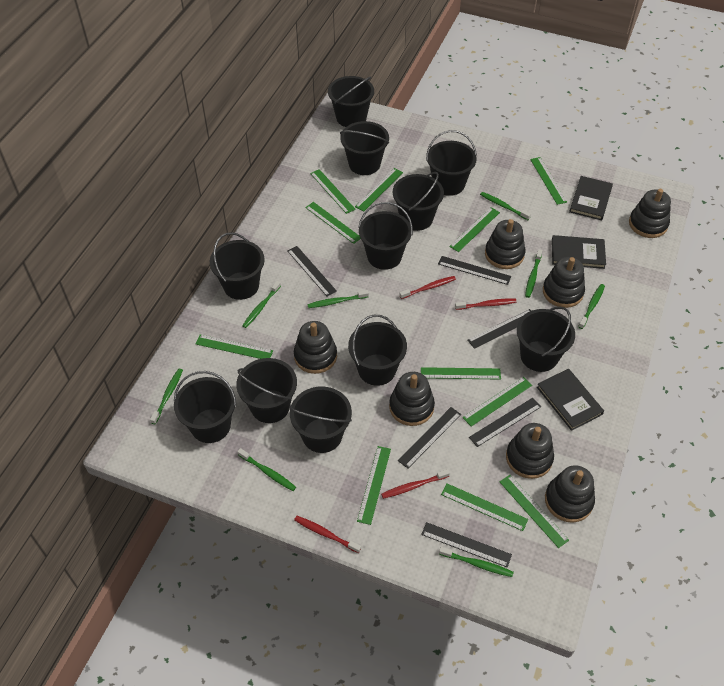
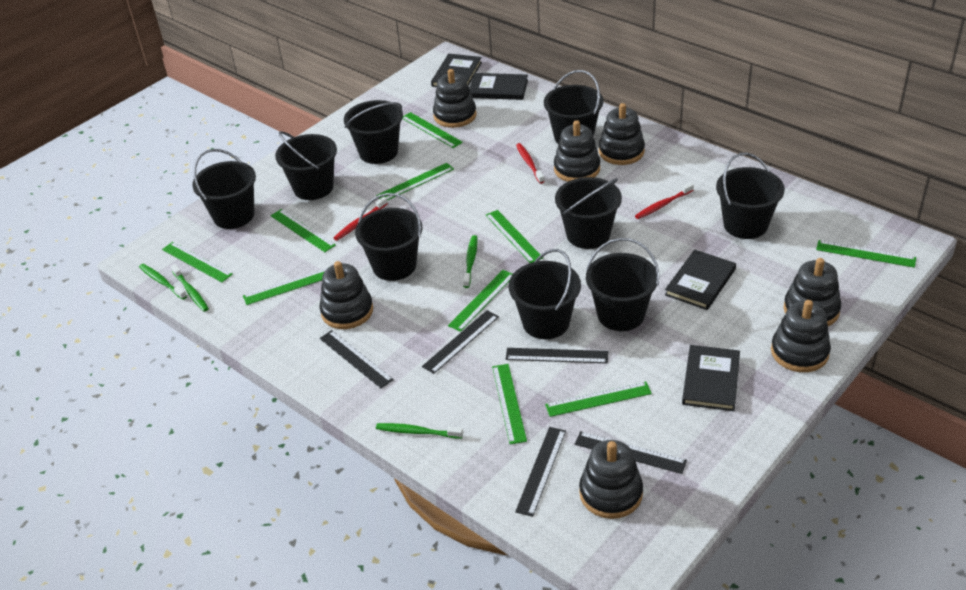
black book: [537,369,604,431] [552,235,606,269] [569,176,613,221] = 3 -> [431,54,482,87] [469,73,528,100] [665,249,736,310] [682,345,740,411] = 4
black bucket: [174,371,236,443] [210,232,265,300] [236,358,297,423] [289,386,352,453] [328,76,374,127] [340,121,389,175] [348,315,407,386] [358,202,413,270] [393,172,444,231] [426,130,477,196] [517,306,575,372] = 11 -> [192,149,256,229] [275,131,337,200] [344,100,403,164] [355,193,422,281] [509,249,581,339] [544,70,603,144] [555,177,622,249] [586,238,660,331] [716,153,785,239] = 9
black ruler: [287,246,337,296] [398,407,461,469] [421,522,512,568] [438,256,511,285] [468,309,531,349] [469,398,541,447] = 6 -> [319,330,394,389] [422,310,499,374] [506,348,608,363] [515,427,566,517] [575,431,687,474] = 5
green ruler: [196,334,273,359] [305,202,361,244] [310,169,356,214] [355,168,403,211] [357,446,391,525] [421,367,501,380] [441,483,528,531] [449,207,500,252] [462,377,532,426] [500,475,569,548] [530,157,567,205] = 11 -> [162,242,233,282] [243,267,329,305] [271,209,336,252] [376,163,454,200] [403,112,463,148] [448,270,513,332] [485,210,543,263] [492,364,527,444] [545,382,652,417] [816,240,916,268] = 10
green toothbrush: [150,369,183,424] [237,448,296,491] [242,281,281,328] [307,290,369,308] [439,547,514,577] [480,192,531,220] [525,249,542,298] [578,284,605,329] = 8 -> [139,264,187,300] [171,264,209,312] [376,423,463,439] [463,235,477,288] = 4
red toothbrush: [294,516,361,553] [381,469,450,499] [399,276,456,299] [455,299,517,310] = 4 -> [334,197,388,241] [516,143,545,184] [635,183,694,219] = 3

